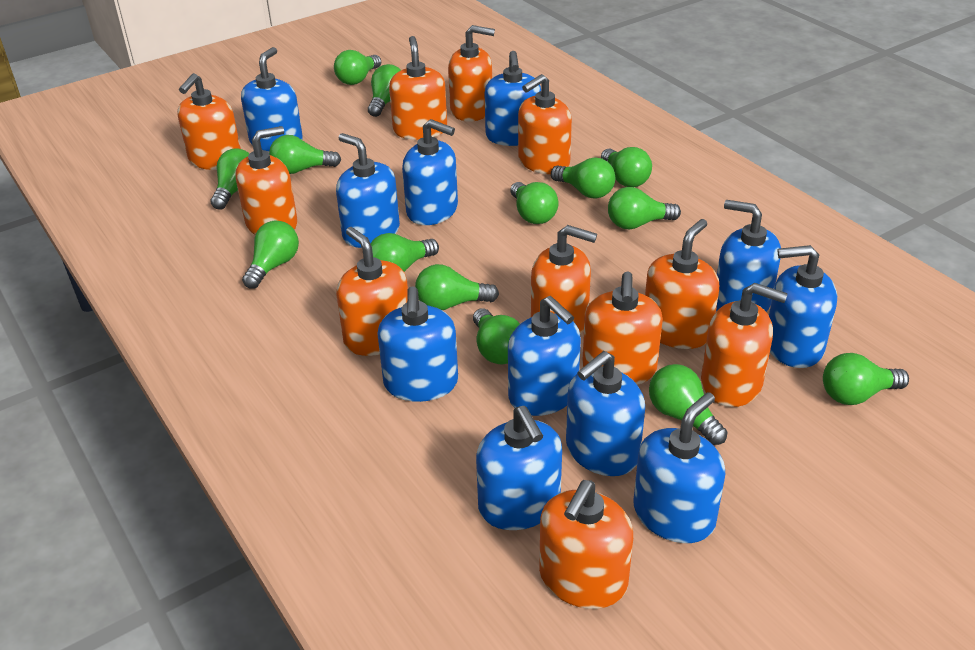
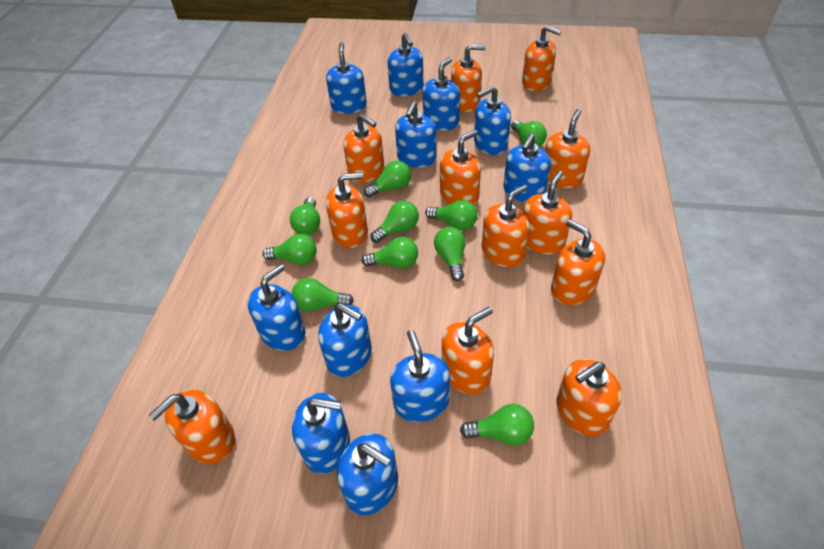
green light bulb: [210,148,250,209] [242,221,299,289] [269,135,341,174] [334,50,381,85] [368,64,401,117] [370,233,439,272] [415,264,499,310] [473,308,520,364] [510,182,558,224] [551,157,615,199] [601,147,652,187] [608,187,681,229] [649,364,728,445] [823,353,909,405] = 14 -> [263,234,317,265] [290,197,320,235] [291,278,354,312] [361,237,418,269] [364,161,411,198] [370,201,419,243] [425,200,477,230] [434,227,466,281] [460,404,534,446] [511,120,547,147] = 10
orange soap dispenser: [177,73,241,170] [236,126,297,235] [336,227,408,356] [389,36,447,140] [448,25,495,122] [518,74,572,174] [531,225,597,334] [539,480,633,609] [582,272,663,385] [645,219,719,349] [701,283,788,407] = 11 -> [149,390,235,464] [326,173,368,248] [343,114,384,183] [440,130,481,205] [442,307,494,394] [451,44,486,112] [482,185,530,267] [522,25,562,91] [523,171,572,254] [545,109,590,188] [551,219,605,305] [556,359,622,436] = 12

